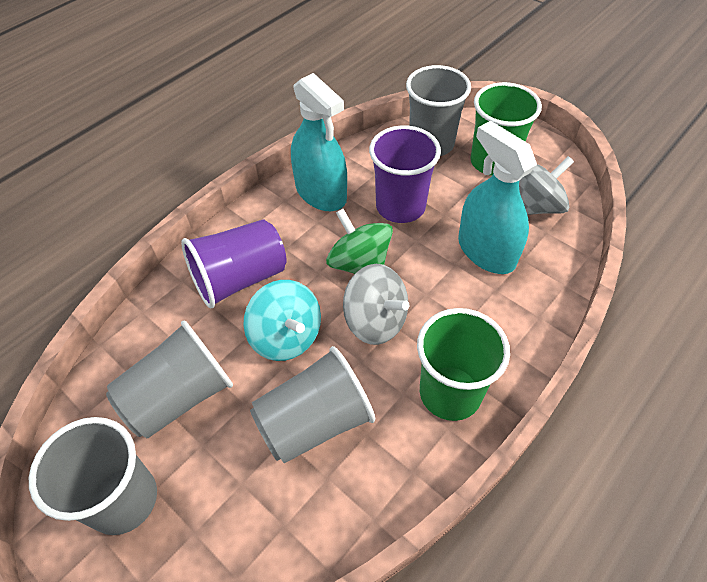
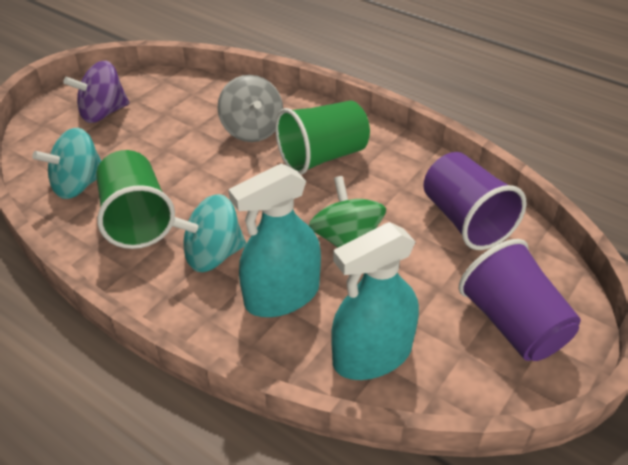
grey cup: [29,417,157,535] [106,321,233,438] [250,346,375,463] [406,65,471,156] = 4 -> none = 0
grey spinning top: [343,264,409,345] [519,156,574,215] = 2 -> [217,75,283,142] = 1
purple spinning top: none = 0 -> [63,61,129,123] = 1
turquoise spinning top: [243,280,321,361] = 1 -> [32,128,101,199] [170,194,246,272] = 2

